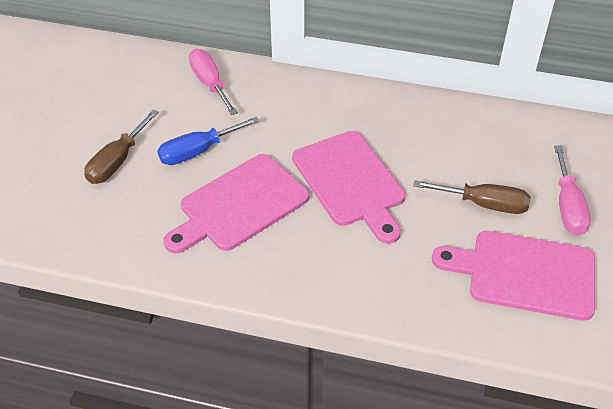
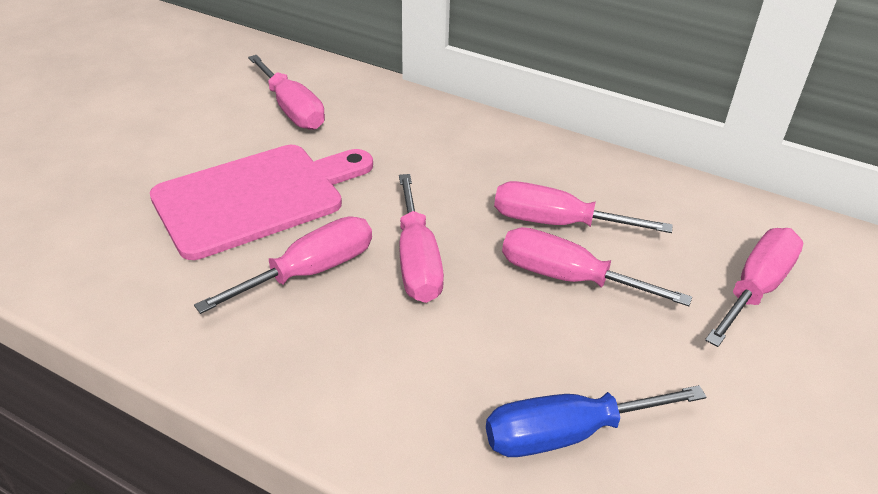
brown screwdriver: [84,110,159,184] [413,180,531,214] = 2 -> none = 0
pink cutting board: [164,154,309,253] [292,131,405,244] [432,231,595,321] = 3 -> [150,145,373,260] = 1
pink screwdriver: [189,49,238,115] [554,145,591,236] = 2 -> [194,216,372,314] [248,55,325,130] [399,174,444,303] [494,181,673,233] [502,227,692,306] [705,228,803,347] = 6

